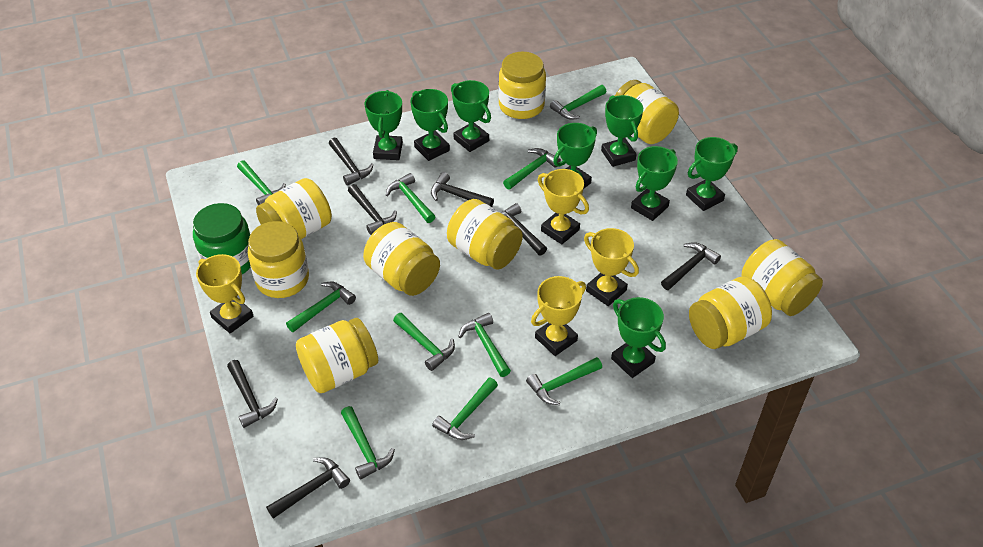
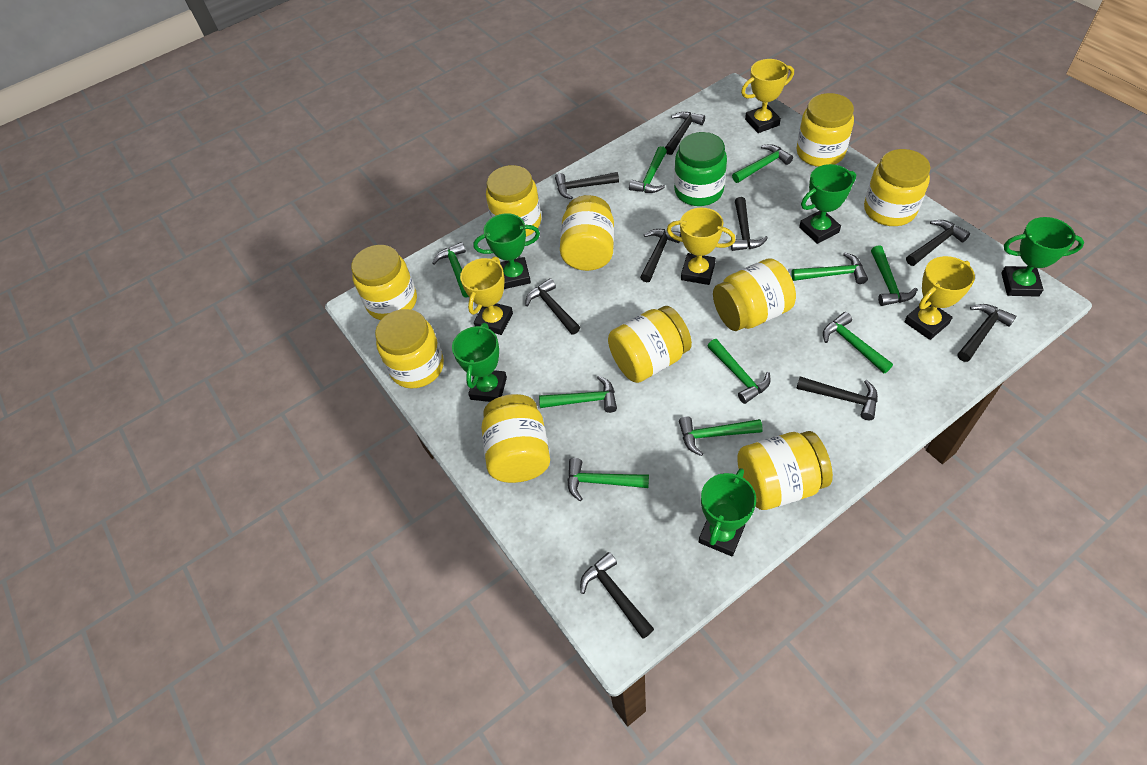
black hammer: [227,360,278,428] [266,457,350,519] [329,138,373,186] [348,184,397,235] [431,172,494,207] [500,203,547,256] [661,242,721,290] = 7 -> [525,278,580,335] [555,172,619,199] [580,552,654,639] [640,229,681,282] [665,112,705,155] [731,197,768,251] [796,376,878,420] [906,220,970,266] [958,304,1016,362] = 9
green trophy: [365,90,403,160] [411,89,450,161] [451,80,491,152] [553,123,597,189] [601,95,643,167] [611,297,666,378] [631,146,678,221] [686,137,738,211] = 8 -> [452,323,507,402] [474,213,540,289] [699,468,756,556] [799,164,856,244] [1001,217,1084,297] = 5
yellow jar: [248,221,309,298] [256,178,332,239] [296,318,378,393] [363,222,440,296] [447,199,523,270] [498,52,546,119] [615,80,679,144] [689,276,772,349] [742,239,823,316] = 9 -> [351,245,417,320] [375,309,444,388] [481,394,550,483] [486,165,541,237] [560,195,614,271] [608,306,692,383] [713,258,796,331] [737,431,833,510] [796,93,854,167] [864,149,930,226] = 10

